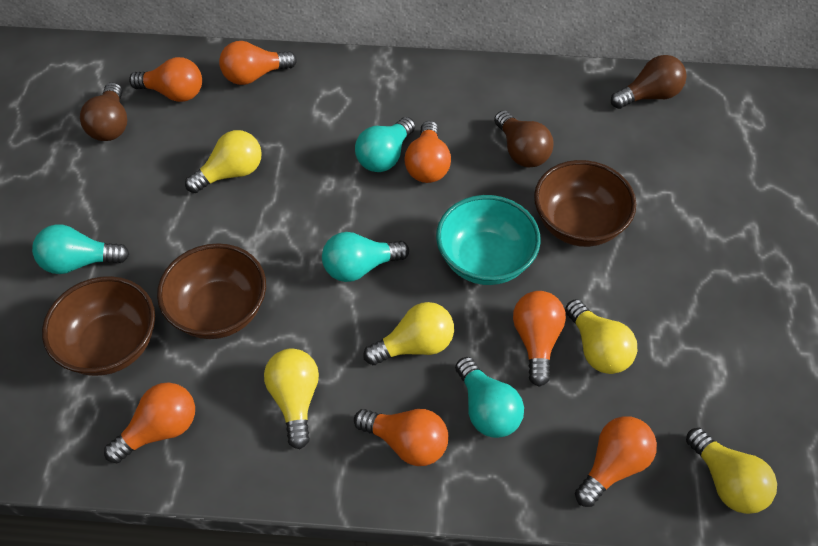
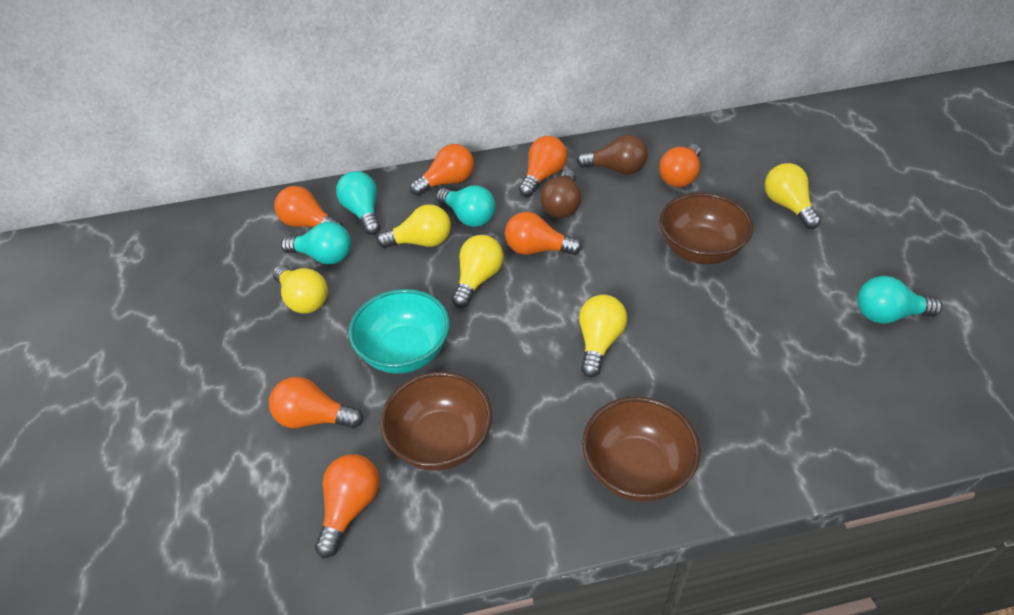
brown light bulb: [80,82,127,141] [494,110,554,168] [611,55,687,109] = 3 -> [540,170,582,218] [577,134,648,174] = 2

